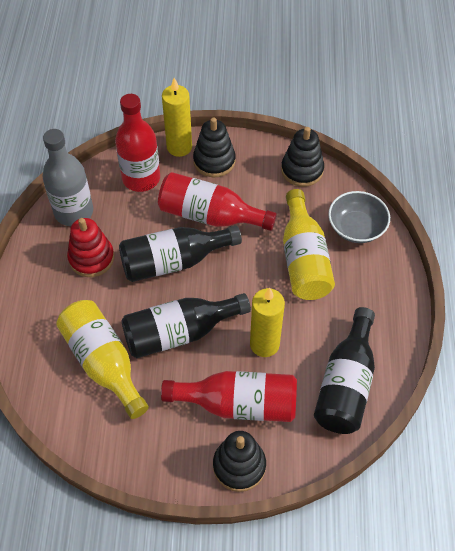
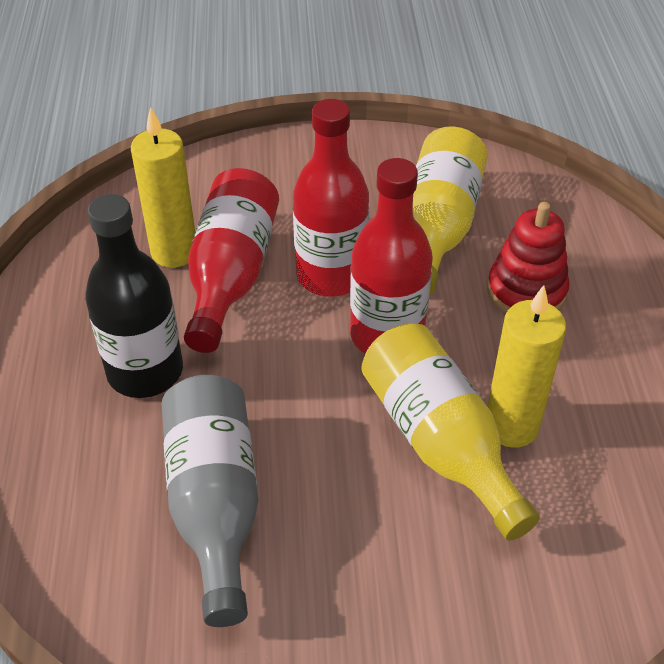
black bottle: [119,225,242,282] [122,293,251,358] [314,307,375,434] = 3 -> [85,194,183,398] = 1
black stacking toy: [193,117,236,177] [213,431,266,492] [281,127,324,187] = 3 -> none = 0
grey bowl: [328,191,390,243] = 1 -> none = 0

